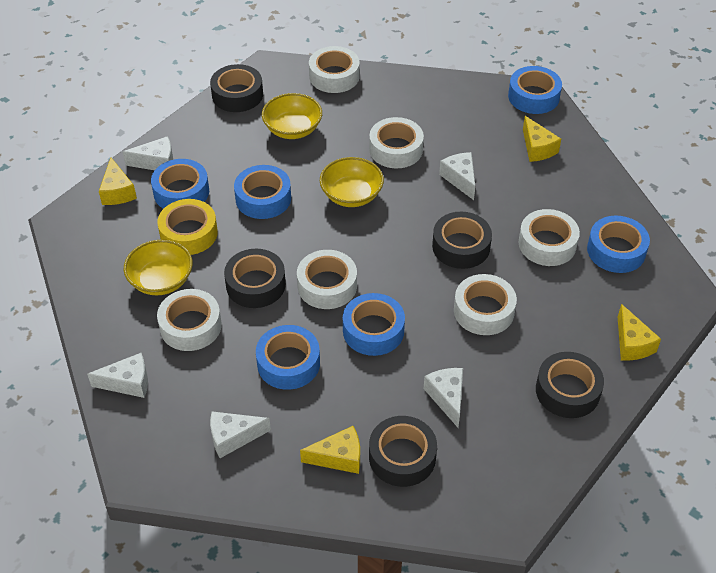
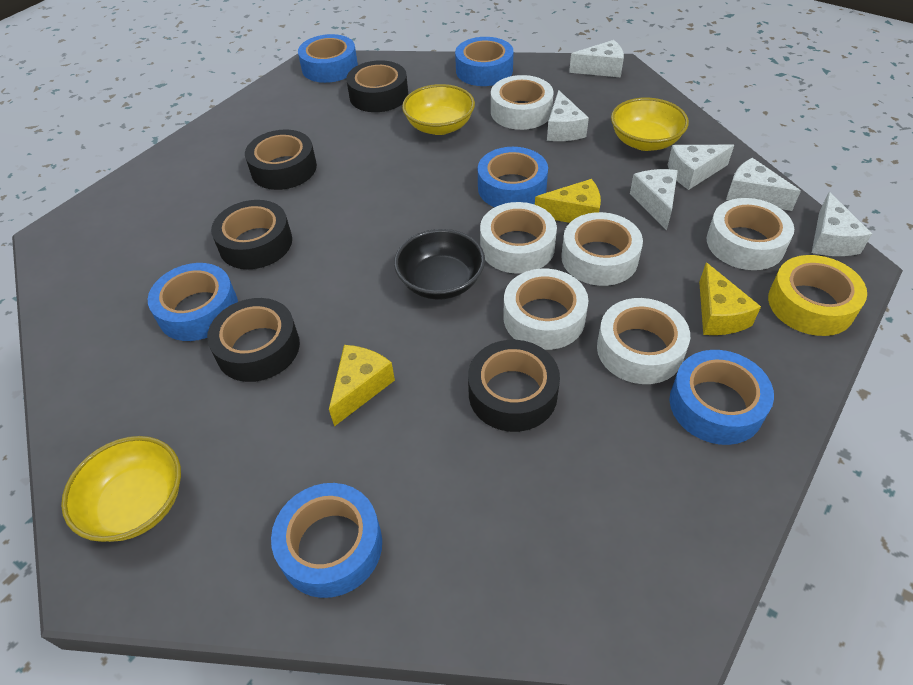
black bowl: none = 0 -> [394,229,485,300] = 1
white cheese: [87,353,148,398] [123,136,173,170] [210,412,271,458] [424,368,463,427] [439,152,475,200] = 5 -> [547,90,589,141] [569,40,624,78] [630,169,678,230] [668,145,734,190] [726,158,801,211] [812,192,872,256] = 6
yellow cheese: [99,158,137,205] [300,426,360,474] [523,116,561,162] [618,304,661,361] = 4 -> [329,345,395,426] [535,179,601,223] [699,262,761,335] = 3

